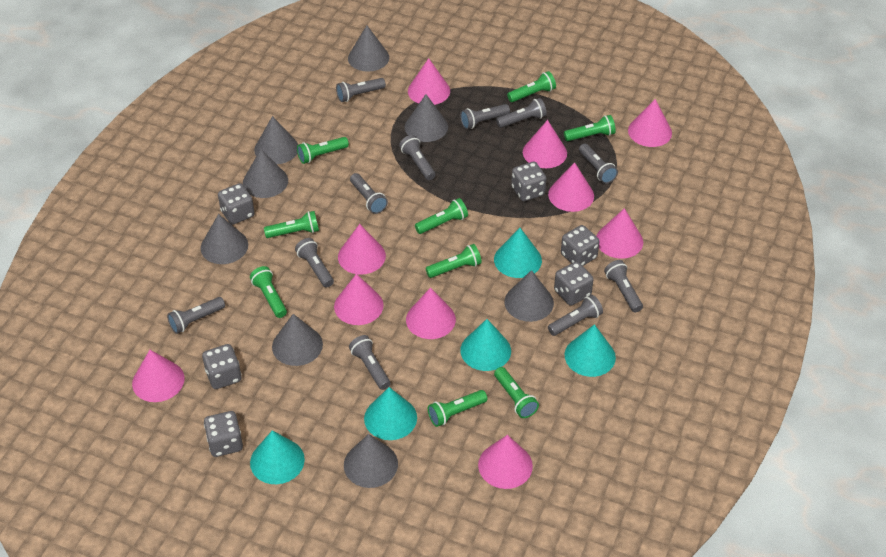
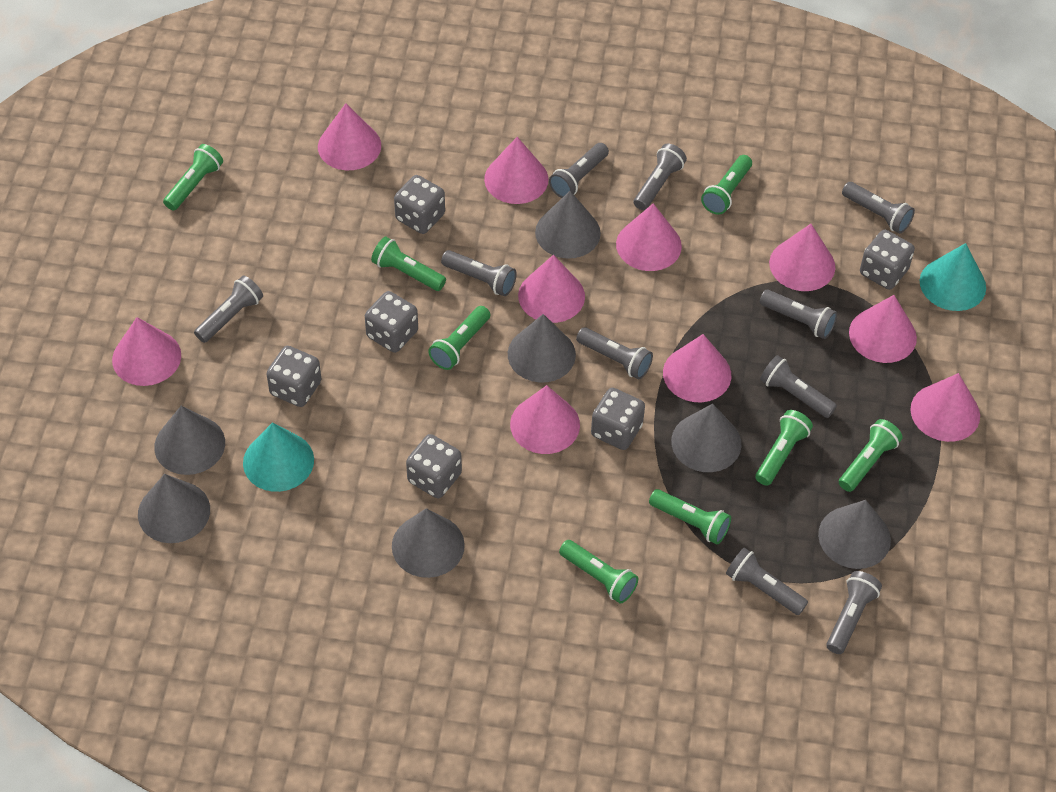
green flashlight: [250,266,287,318] [264,211,319,238] [297,137,349,164] [415,198,468,234] [426,244,482,278] [428,390,487,427] [494,367,539,418] [507,71,556,102] [564,115,616,141] = 9 -> [163,144,223,211] [371,237,446,291] [428,306,490,370] [559,540,638,604] [649,489,731,545] [701,155,752,215] [755,410,813,486] [839,419,903,492] = 8
grey cone: [201,214,248,264] [243,149,288,198] [254,116,298,164] [272,314,323,366] [344,434,398,488] [348,25,389,72] [405,94,448,142] [504,270,554,322] = 8 -> [138,474,210,543] [154,406,225,475] [392,508,465,578] [508,314,576,382] [535,191,601,259] [671,404,742,472] [818,500,891,569] = 7
grey flashlight: [167,297,225,334] [295,238,334,288] [336,78,386,102] [349,335,391,390] [350,173,388,214] [399,135,436,180] [460,104,510,129] [496,98,547,128] [548,295,603,336] [579,143,618,184] [604,260,643,313] = 11 -> [194,276,263,343] [441,250,517,296] [549,143,609,198] [576,327,653,379] [634,144,687,210] [726,548,808,615] [760,290,837,339] [760,355,837,418] [826,571,882,654] [842,182,915,233] = 10
turquoise cone: [250,430,305,484] [364,387,417,440] [460,319,511,371] [494,228,542,278] [564,324,616,377] = 5 -> [243,422,314,492] [920,243,986,311] = 2

